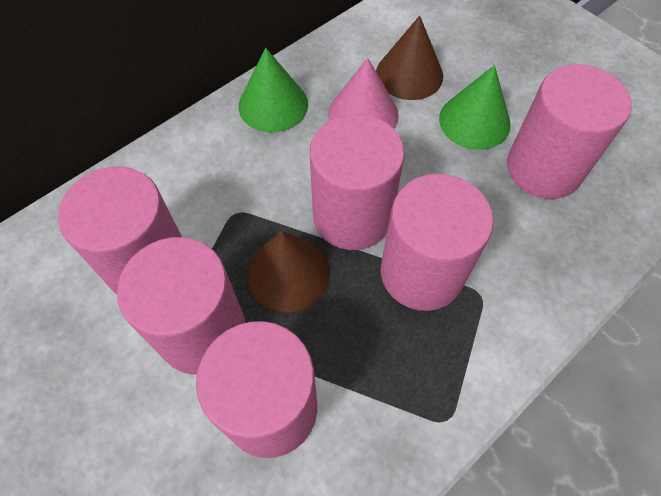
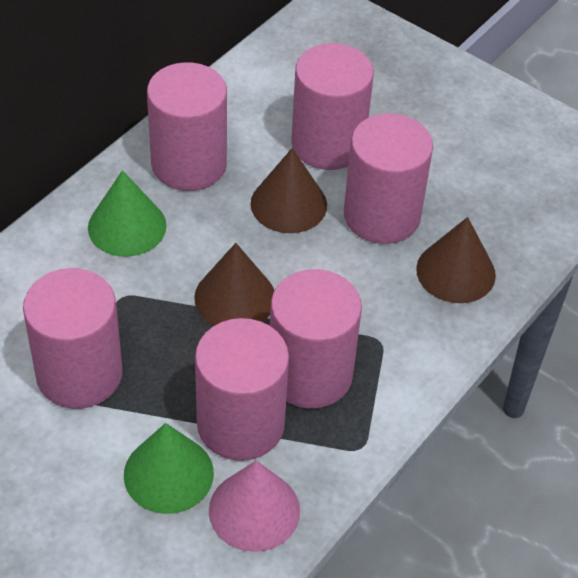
brown cone: [247,231,330,312] [376,15,443,100] = 2 -> [194,243,274,326] [251,148,327,233] [416,217,496,303] = 3

